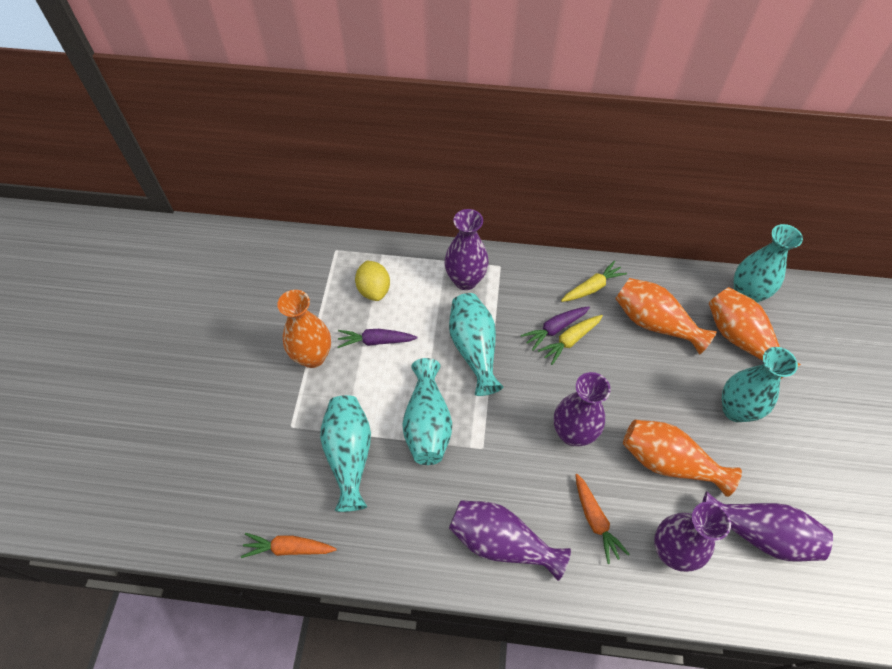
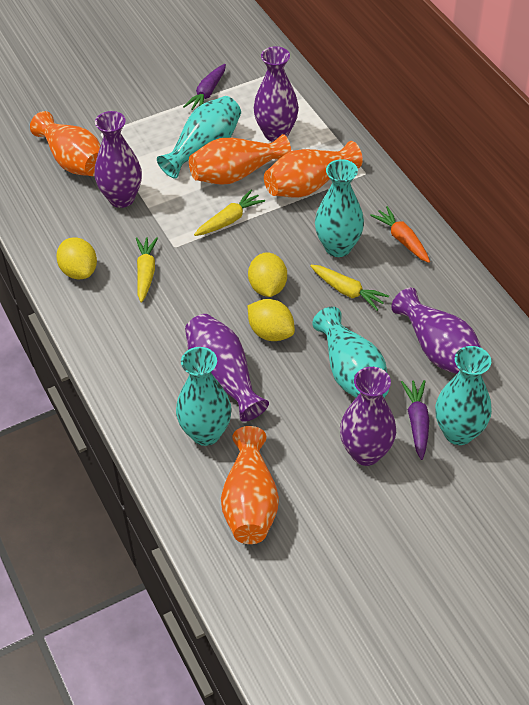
orange carrot: [241,533,337,558] [575,474,630,564] = 2 -> [370,206,430,263] = 1
yellow carrot: [538,315,603,365] [561,261,627,302] = 2 -> [136,237,158,303] [194,190,265,236] [310,265,389,311] = 3
yellow lemon: [355,261,390,301] = 1 -> [56,237,97,279] [248,252,287,297] [248,299,295,341] = 3

